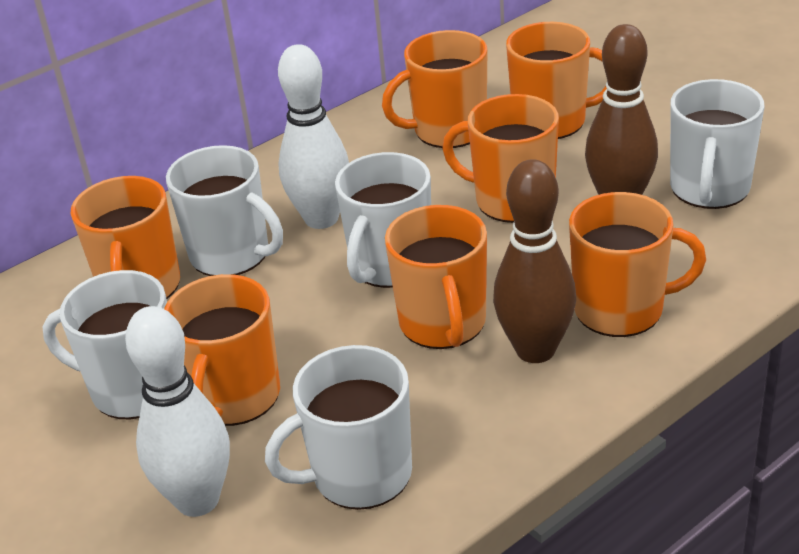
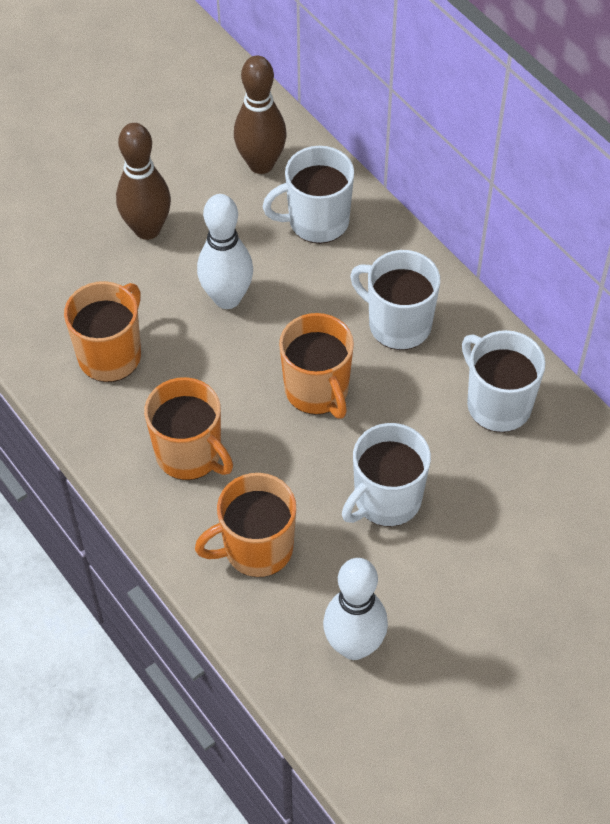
orange mug: [71,176,180,299] [164,274,280,426] [382,30,487,148] [385,205,487,349] [442,94,559,223] [506,22,607,139] [569,192,706,337] = 7 -> [64,281,141,382] [144,377,233,480] [195,473,296,577] [279,313,354,419] = 4
white mug: [42,270,167,419] [166,145,283,276] [265,345,412,510] [335,152,431,288] [670,79,765,209] = 5 -> [262,146,354,244] [342,423,431,527] [350,250,440,350] [462,330,545,432] = 4

